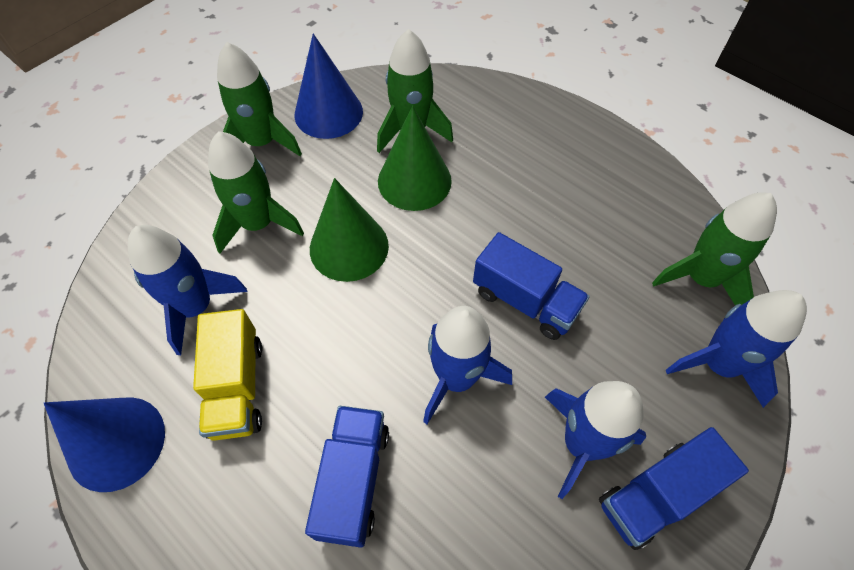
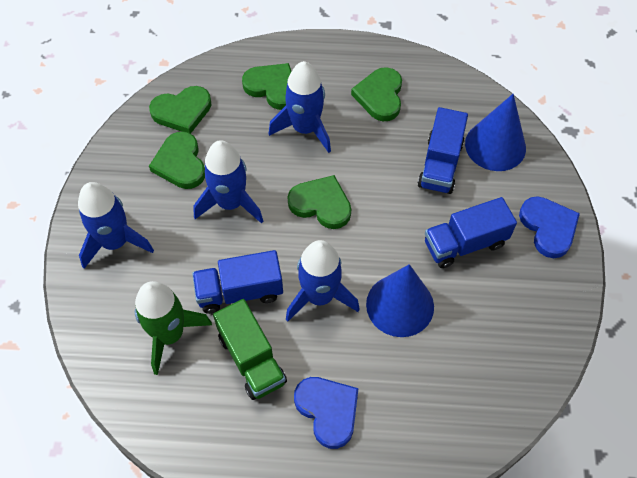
blue heart: none = 0 -> [294,377,359,449] [519,196,580,258] = 2
green cone: [310,178,389,282] [378,106,452,211] = 2 -> none = 0
green heart: none = 0 -> [149,86,211,134] [149,131,205,189] [242,63,292,110] [287,175,351,229] [351,67,402,121] = 5
green rocket: [208,131,304,253] [217,42,302,156] [377,29,453,153] [652,193,777,306] = 4 -> [135,281,212,375] = 1
green truck: none = 0 -> [213,299,287,400] = 1
yellow truck: [193,309,262,441] = 1 -> none = 0

